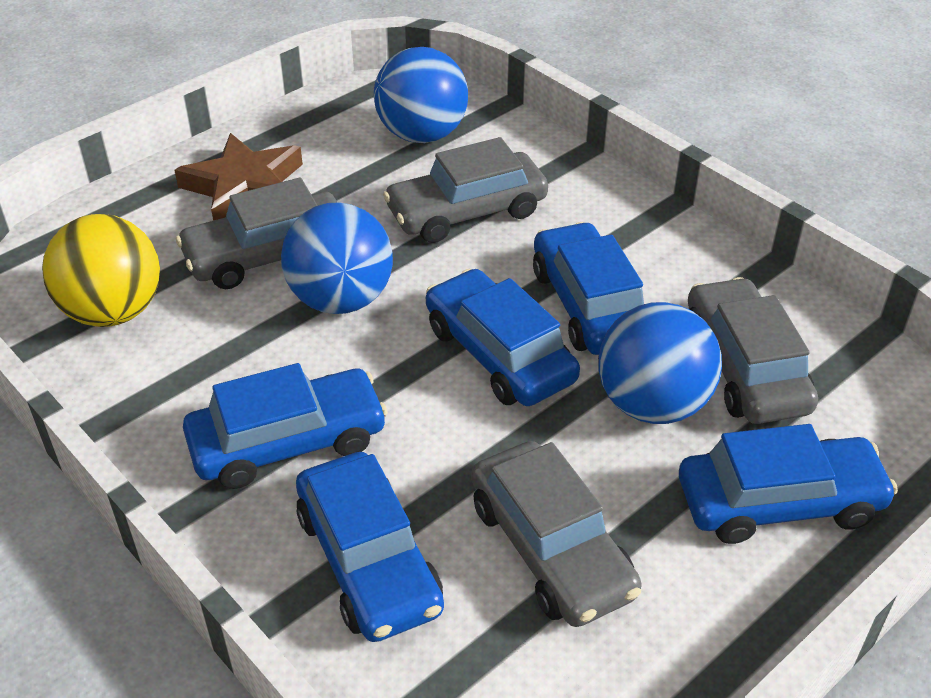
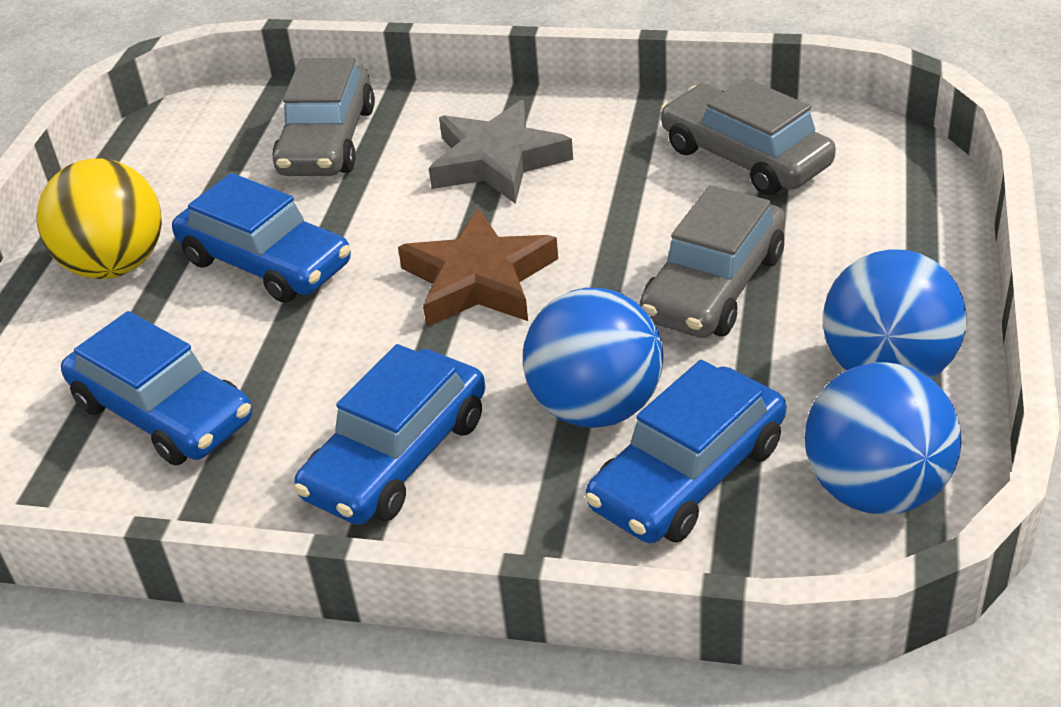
blue car: [183,363,388,489] [296,452,444,642] [426,269,580,406] [533,222,644,355] [679,424,898,544] = 5 -> [61,311,252,466] [172,173,351,303] [294,344,485,525] [585,360,786,543] = 4
grey car: [176,177,338,289] [383,137,548,243] [471,441,642,627] [688,277,818,424] = 4 -> [272,58,375,176] [639,185,785,338] [660,78,836,195] = 3
grey star: none = 0 -> [429,100,573,204] = 1

